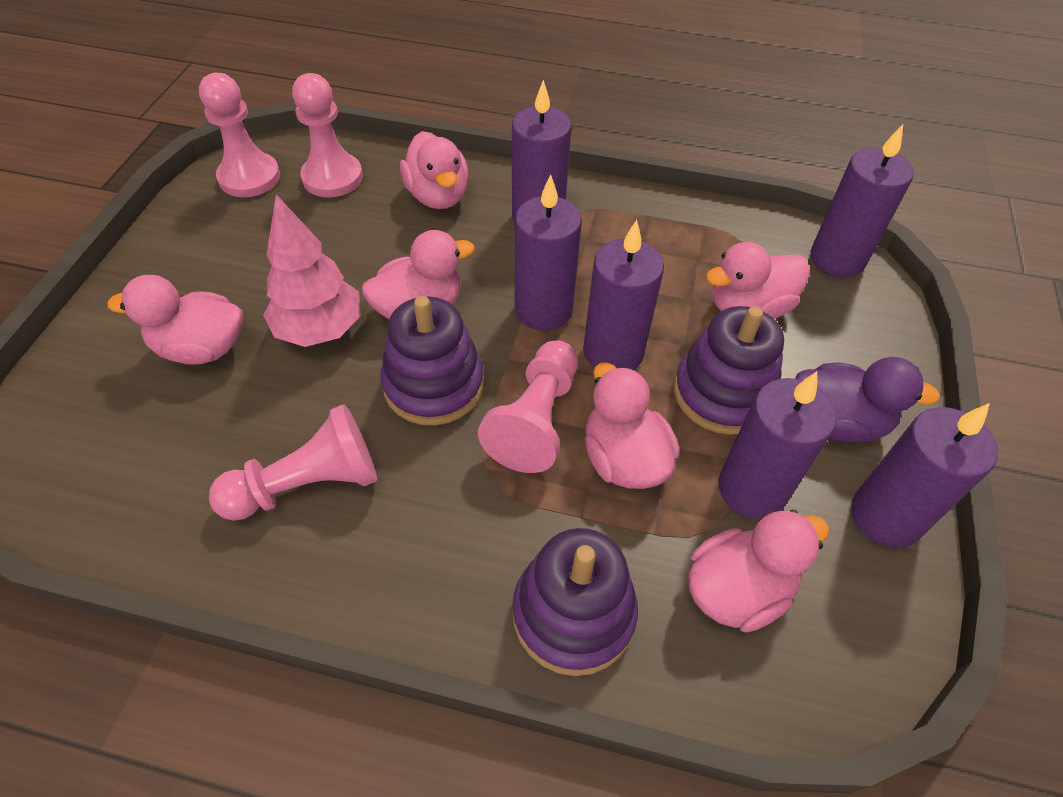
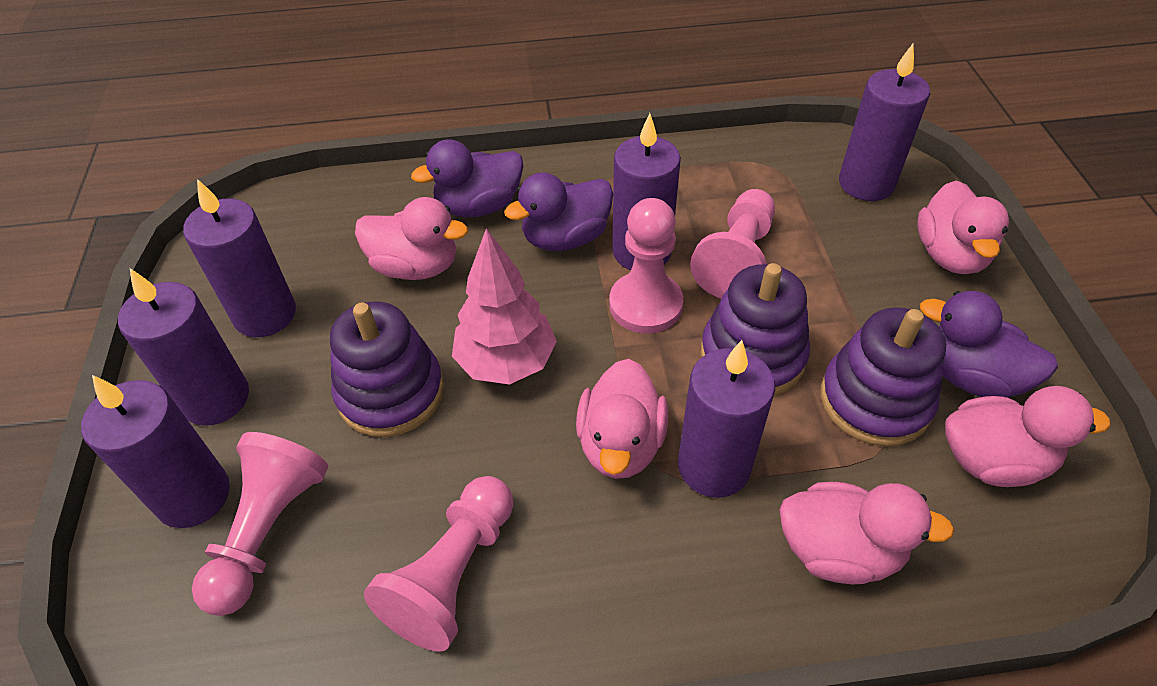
pink duck: [107,275,243,365] [362,230,475,319] [400,131,469,209] [585,362,680,489] [688,510,830,633] [706,242,810,319] = 6 -> [355,197,468,280] [576,359,668,479] [779,482,954,585] [917,180,1009,274] [945,386,1110,487] = 5
purple duck: [795,357,940,442] = 1 -> [411,139,523,218] [504,172,613,251] [920,291,1058,398] = 3

